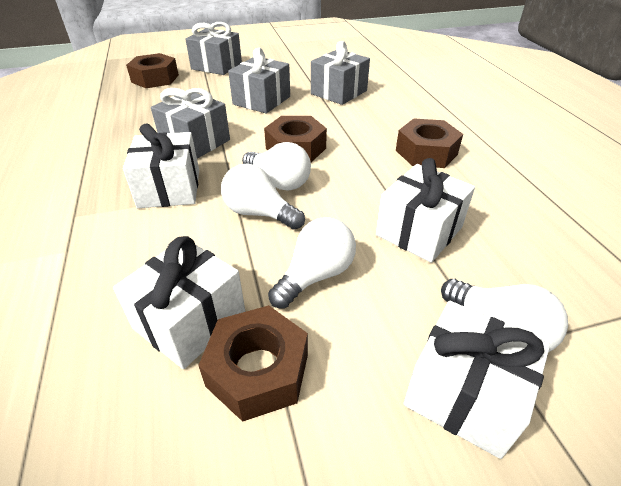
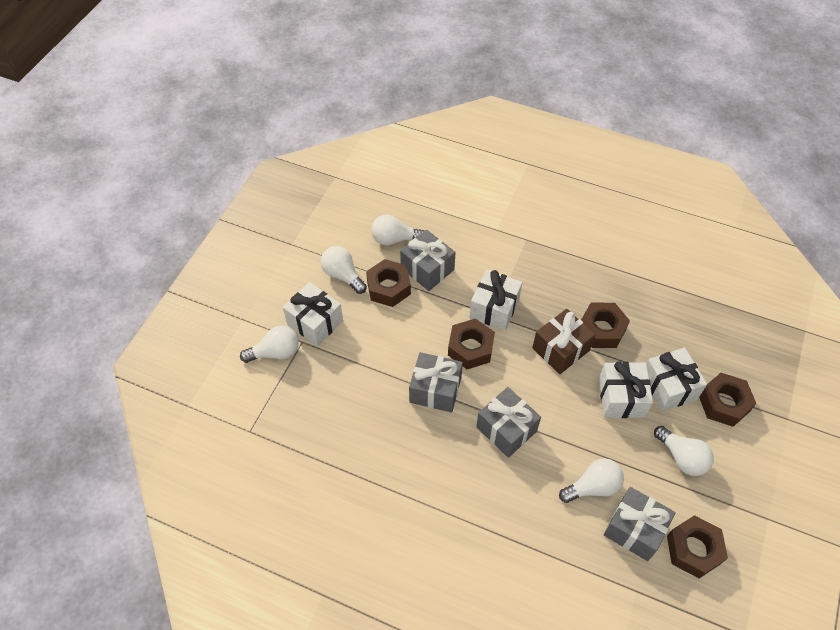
brown gift: none = 0 -> [532,309,595,374] = 1
brown nut: [126,53,179,88] [198,305,308,422] [264,116,327,162] [396,119,463,168] = 4 -> [366,259,411,307] [448,318,495,369] [581,303,630,348] [667,515,728,578] [699,373,757,427] = 5
white light bulb: [221,164,305,230] [242,142,311,191] [268,217,356,309] [441,279,568,352] = 4 -> [240,326,299,363] [321,246,367,294] [371,214,424,245] [559,458,624,503] [654,426,714,476] = 5

